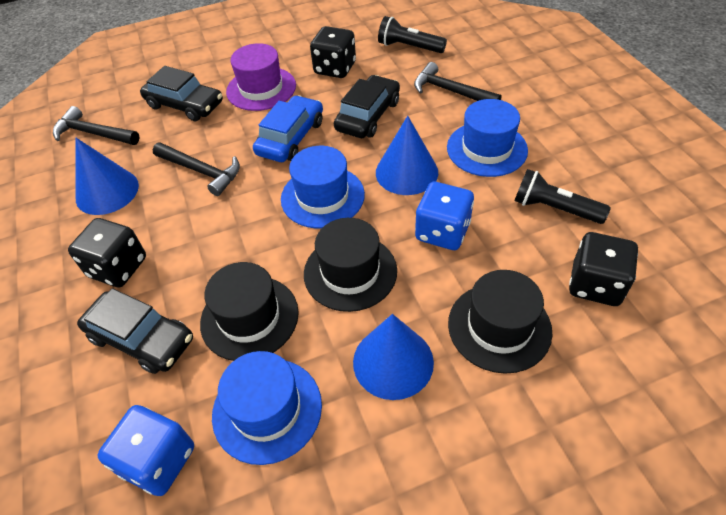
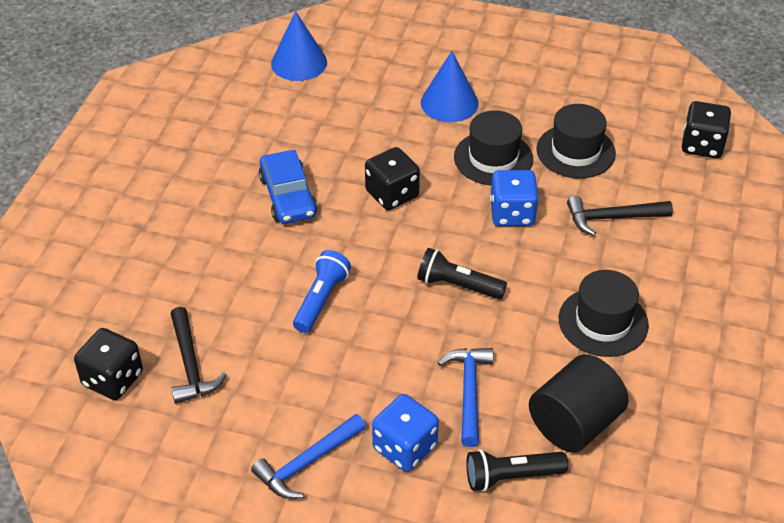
black car: [77,288,193,374] [140,66,223,121] [334,75,400,138] = 3 -> none = 0
black cylinder: none = 0 -> [529,354,628,453] = 1
black hammer: [53,106,139,145] [153,142,240,196] [414,62,501,101] = 3 -> [171,307,226,404] [567,196,673,236] = 2
blue cone: [76,138,139,215] [353,314,434,400] [376,116,438,195] = 3 -> [271,11,327,81] [421,51,479,122] = 2
blue flashlight: none = 0 -> [293,250,351,333] = 1
blue hammer: none = 0 -> [251,414,366,499] [438,348,493,447] = 2
blue hat: [212,351,322,465] [281,146,365,228] [447,99,528,177] = 3 -> none = 0
purple hat: [226,43,296,111] = 1 -> none = 0

